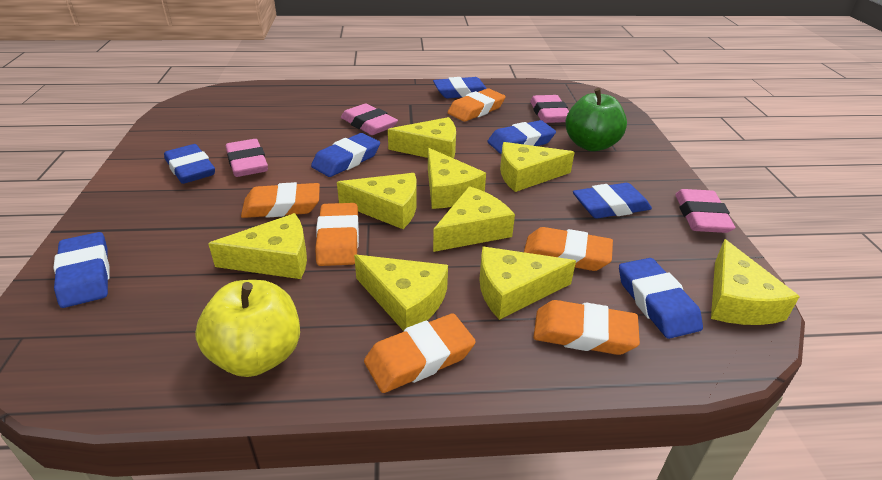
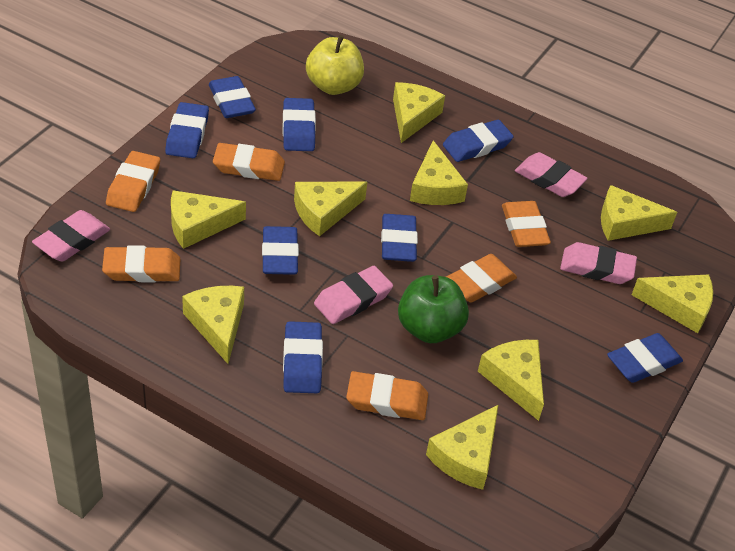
blue eraser: [54,232,110,308] [164,144,215,184] [311,133,380,177] [433,77,487,99] [487,120,556,154] [573,183,652,219] [619,258,703,339] = 7 -> [165,102,209,158] [209,76,256,118] [262,226,299,275] [283,98,316,151] [283,321,323,393] [381,214,418,262] [443,120,514,162] [607,333,683,383] = 8

